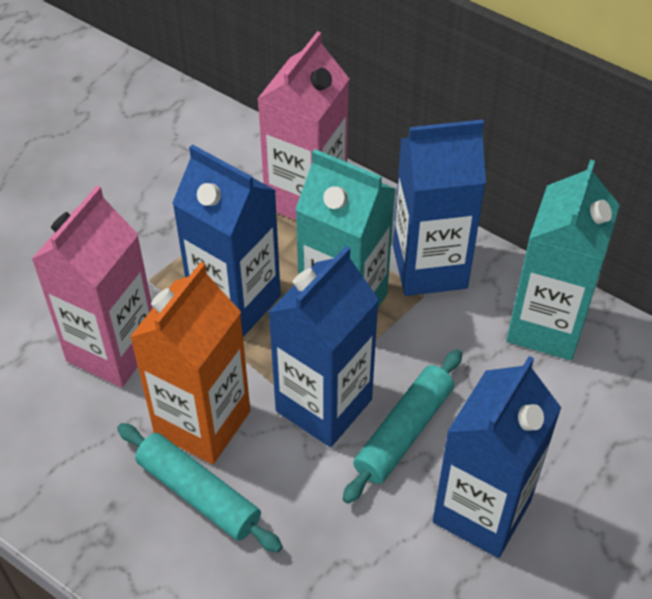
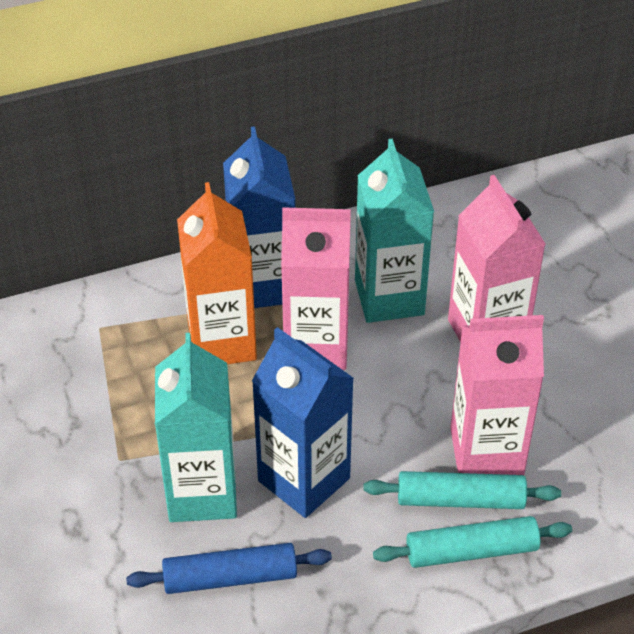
blue carton: [172,144,281,337] [268,246,379,447] [393,119,486,296] [433,356,561,558] = 4 -> [223,126,295,308] [252,327,354,518] = 2
blue rolling pin: none = 0 -> [126,543,332,594] = 1
pink carton: [31,186,153,387] [258,31,349,220] = 2 -> [281,207,351,370] [448,175,546,343] [450,315,544,475] = 3

